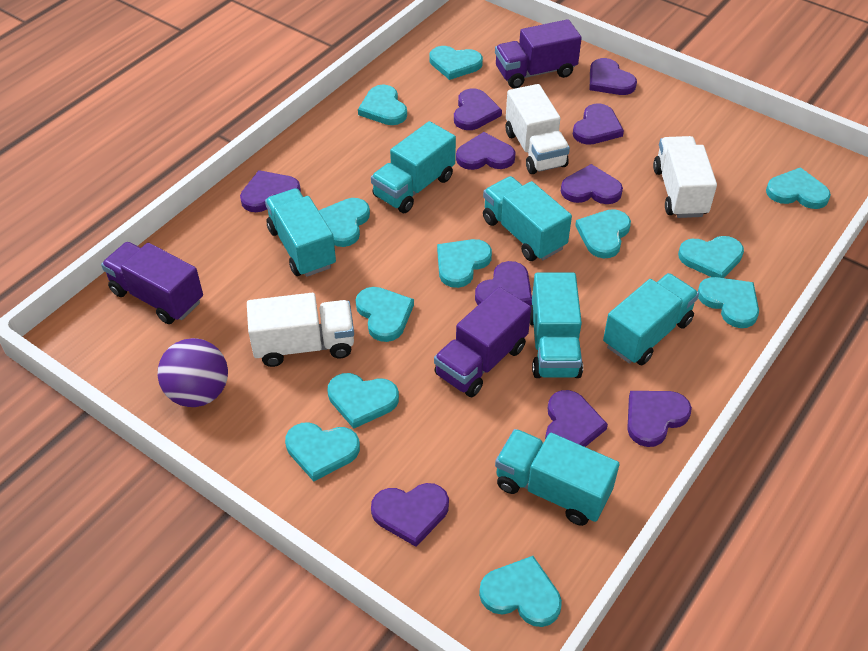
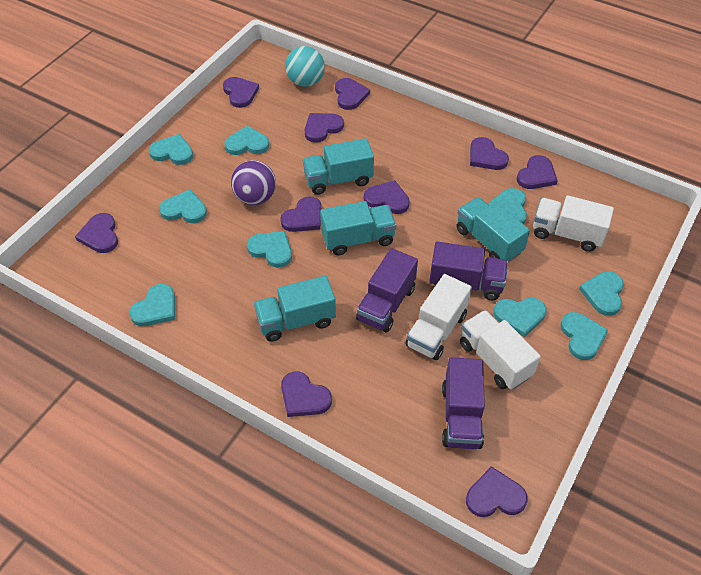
turquoise ball: none = 0 -> [285,46,325,87] = 1
turquoise heart: [285,422,360,481] [318,198,370,247] [327,373,399,429] [356,287,414,342] [358,85,407,125] [429,46,483,80] [437,239,492,288] [479,556,562,627] [575,209,631,258] [678,236,744,278] [698,277,759,328] [766,167,831,209] = 12 -> [129,284,175,326] [149,134,193,165] [159,190,207,223] [224,126,269,155] [247,231,292,268] [488,188,527,224] [494,297,547,337] [560,312,608,360] [579,271,624,316] = 9
turquoise truck: [265,188,336,277] [371,121,456,213] [483,176,572,261] [495,429,619,526] [530,273,583,378] [603,273,699,365] = 6 -> [254,276,336,342] [303,138,374,195] [320,201,396,255] [456,197,530,262] = 4

